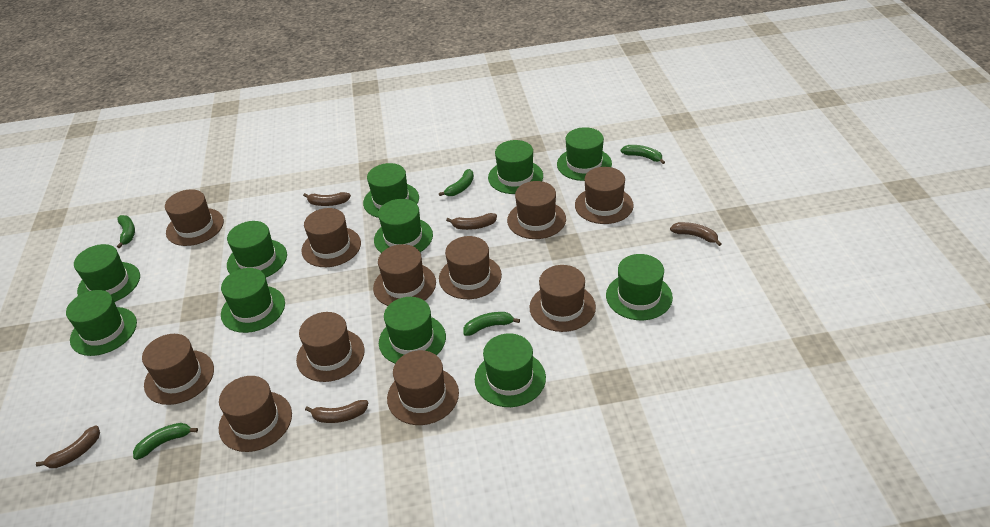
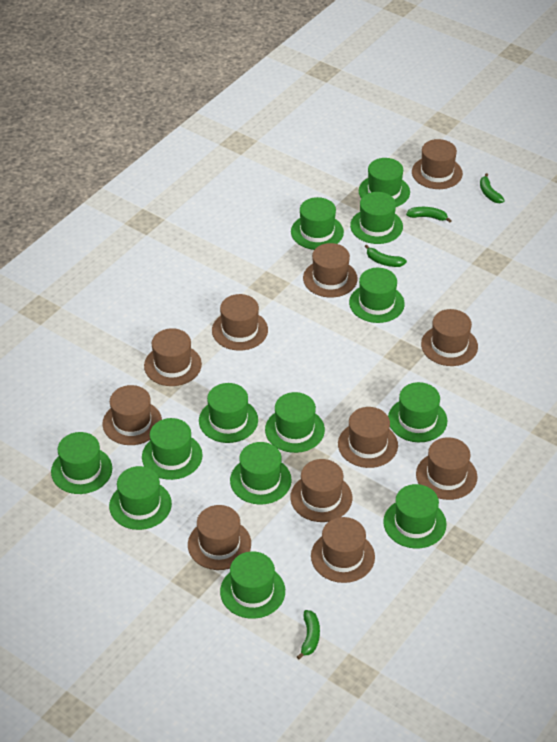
brown banana: [36,425,100,468] [303,192,351,206] [305,400,368,423] [446,213,497,230] [670,222,721,246] = 5 -> none = 0
green banana: [117,215,135,248] [133,423,198,460] [439,169,474,196] [463,312,520,336] [620,145,665,164] = 5 -> [297,610,320,659] [365,245,407,267] [406,207,452,222] [480,173,505,203] = 4
green hat: [66,290,137,356] [74,244,140,302] [221,268,285,333] [227,221,287,277] [363,163,419,218] [374,199,433,253] [379,297,446,363] [475,333,546,407] [488,140,543,194] [557,127,612,181] [606,254,673,320] = 11 -> [51,432,112,494] [109,466,172,530] [142,418,203,480] [199,383,258,443] [220,551,285,619] [230,442,292,505] [265,392,325,453] [291,197,344,250] [349,268,405,323] [350,192,403,244] [359,158,410,207] [383,484,447,549] [388,382,447,442] = 13

